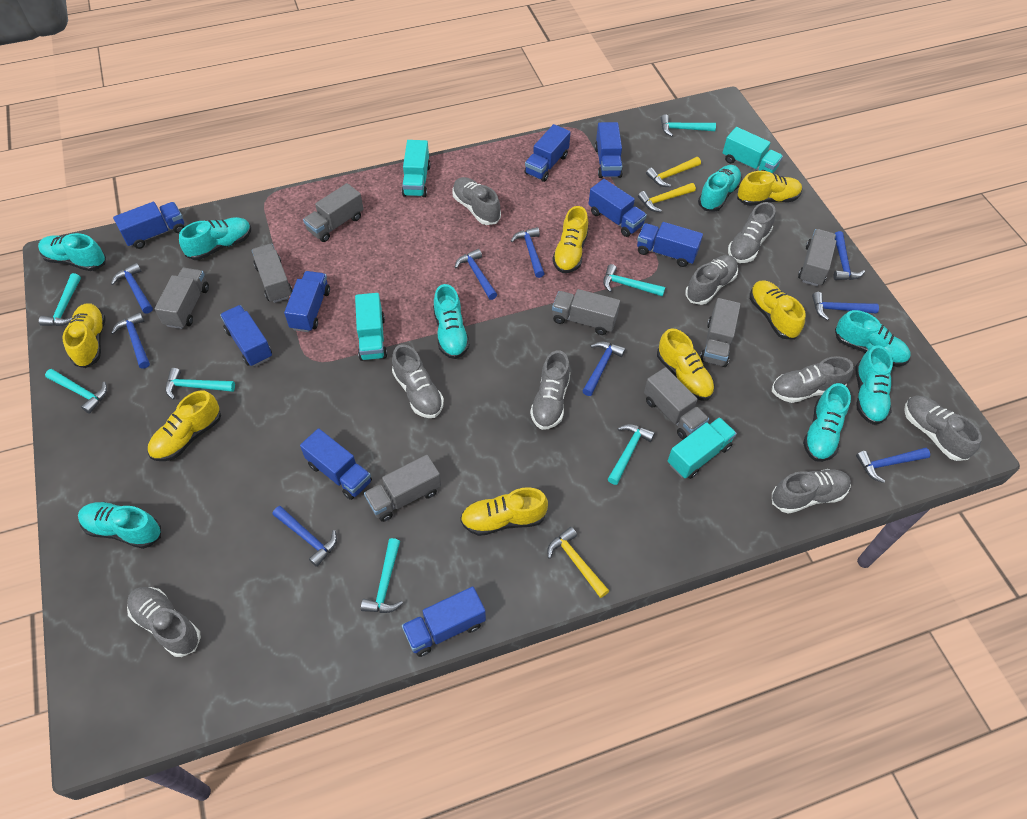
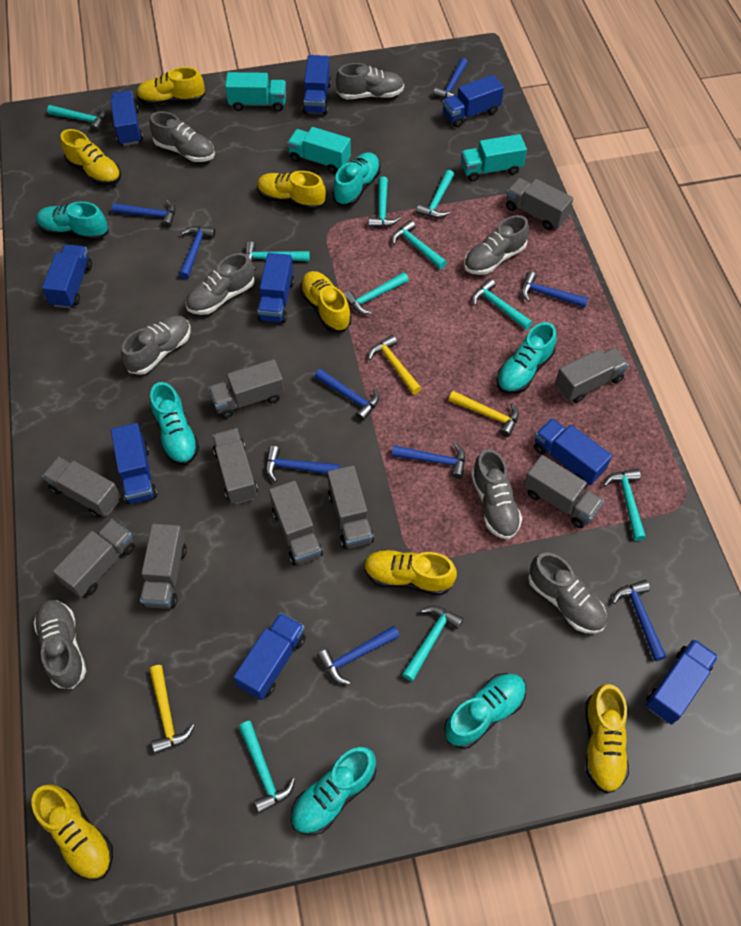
grey shoe: [127,587,201,657] [392,344,444,418] [452,177,501,225] [530,350,570,430] [685,255,738,305] [728,202,776,263] [772,356,854,403] [772,469,851,514] [904,395,982,461] = 9 -> [33,600,86,689] [121,316,191,375] [150,111,215,162] [186,253,255,315] [336,63,404,99] [464,215,529,275] [471,449,522,540] [528,552,606,634] = 8
grey truck: [155,268,209,329] [252,244,293,303] [303,183,363,242] [364,455,441,522] [552,289,620,335] [644,367,709,439] [700,298,741,367] [798,229,836,286] = 8 -> [42,457,121,518] [53,519,135,598] [140,524,187,609] [208,359,285,418] [212,428,258,504] [269,481,323,566] [327,465,374,549] [506,178,573,230] [524,455,604,528] [555,347,629,403] = 10
turquoise hammer: [39,273,81,326] [45,369,107,414] [166,368,235,400] [361,538,403,613] [603,264,665,297] [608,424,655,485] [661,114,716,137] = 7 -> [47,105,106,132] [238,721,295,813] [246,241,310,270] [344,272,409,314] [369,176,401,227] [392,220,447,269] [402,606,463,681] [416,170,454,218] [472,278,532,330] [603,469,646,541] = 10
turquoise shoe: [38,233,106,271] [78,502,161,549] [179,217,251,260] [433,284,470,359] [698,165,742,212] [803,383,851,462] [835,310,911,367] [856,345,893,425] = 8 -> [36,201,108,241] [150,382,199,465] [291,747,376,835] [333,152,380,206] [444,673,526,749] [496,322,556,394] = 6
turquoise truck: [355,293,387,361] [402,140,431,197] [668,417,737,479] [722,127,783,173] = 4 -> [225,72,286,112] [287,127,351,174] [461,134,527,182] = 3

